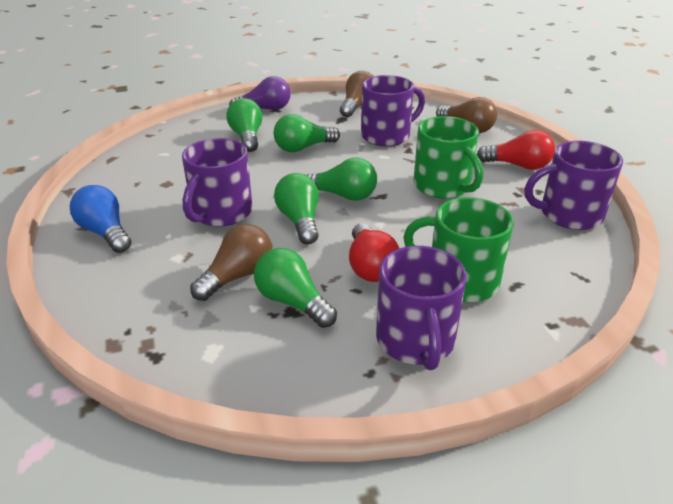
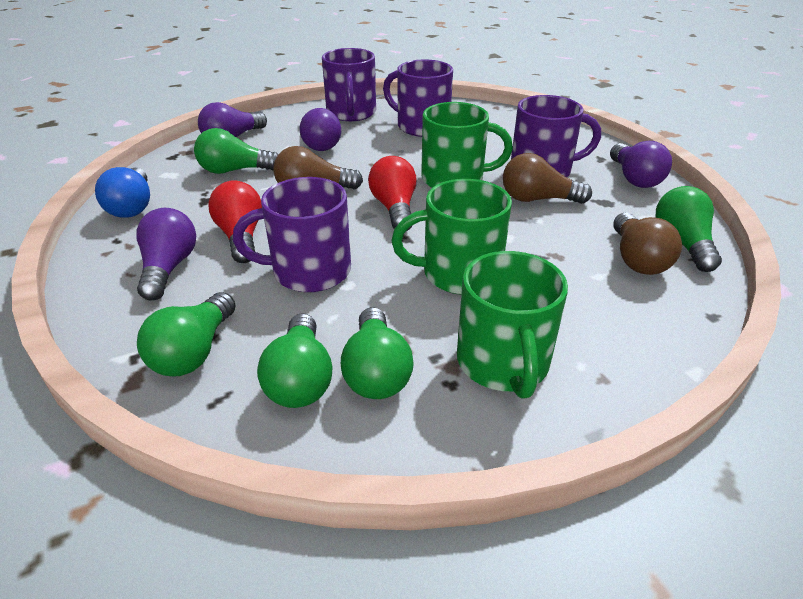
green mug: [403,197,514,302] [414,116,483,199] = 2 -> [391,179,512,295] [421,102,513,188] [457,251,568,399] = 3
purple light bulb: [229,76,291,110] = 1 -> [137,208,196,301] [198,102,267,137] [300,108,341,151] [610,141,672,188] = 4

